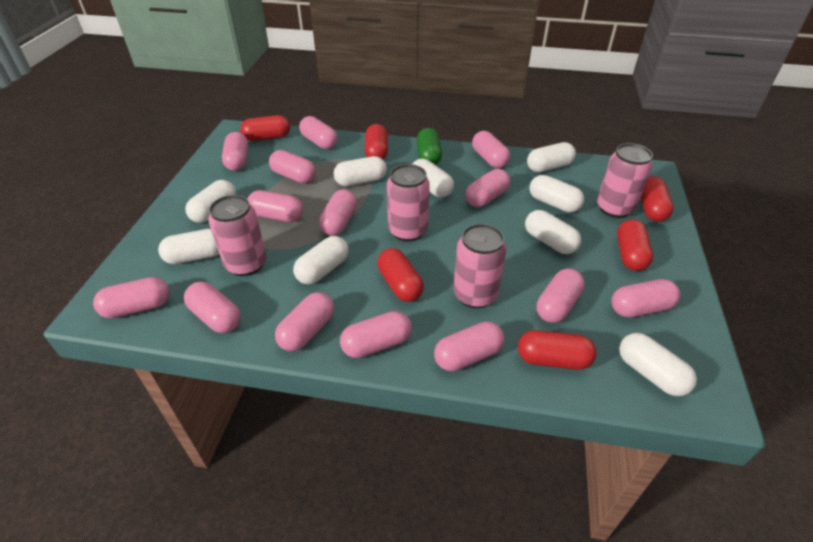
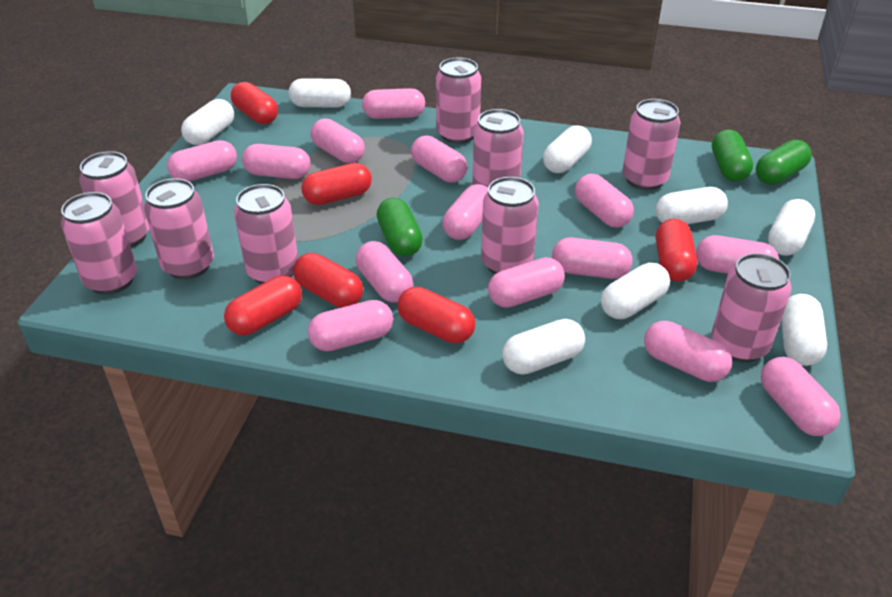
green capsule: [417,128,442,165] = 1 -> [377,198,423,257] [712,130,753,182] [756,140,812,185] = 3
pink can: [208,195,267,276] [387,164,430,242] [453,224,506,308] [597,143,653,218] = 4 -> [61,192,137,295] [79,151,150,248] [144,178,214,280] [234,184,298,284] [436,58,481,144] [473,109,524,188] [481,177,539,274] [622,99,680,190] [711,253,792,363] = 9
white capsule: [158,229,219,264] [185,180,236,223] [293,236,349,285] [333,156,387,186] [413,159,454,197] [525,210,581,254] [527,142,576,172] [529,175,584,212] [619,333,697,396] = 9 -> [181,99,234,145] [289,78,351,108] [502,319,585,374] [543,125,592,173] [601,263,670,319] [656,187,728,224] [768,199,815,256] [781,294,827,366] = 8

